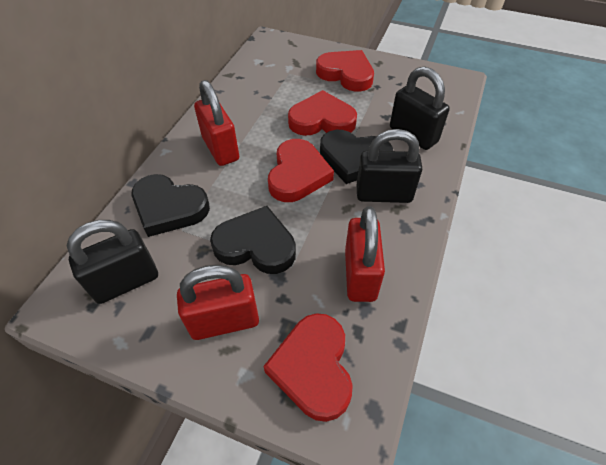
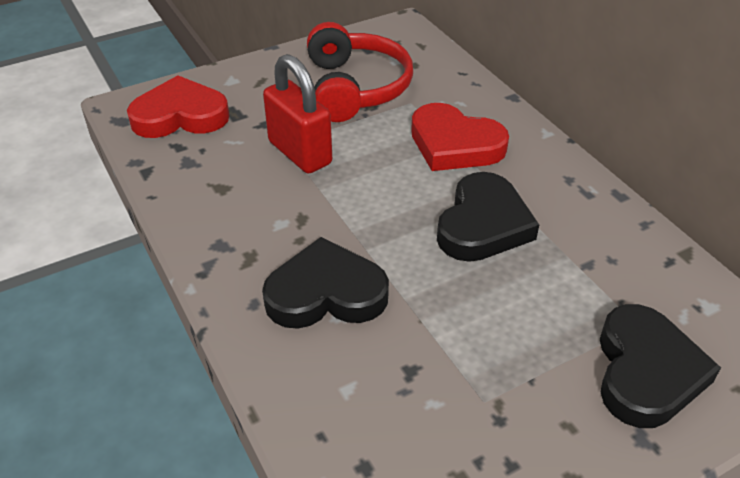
black padlock: [67,220,158,304] [357,129,422,203] [390,66,450,150] = 3 -> none = 0
red headphones: none = 0 -> [307,22,413,122] = 1
red heart: [263,313,353,422] [268,139,334,202] [288,90,357,136] [316,50,374,92] = 4 -> [127,75,230,138] [411,103,509,171] = 2
red padlock: [177,265,259,340] [194,80,239,166] [345,206,385,302] = 3 -> [263,54,332,174] = 1

